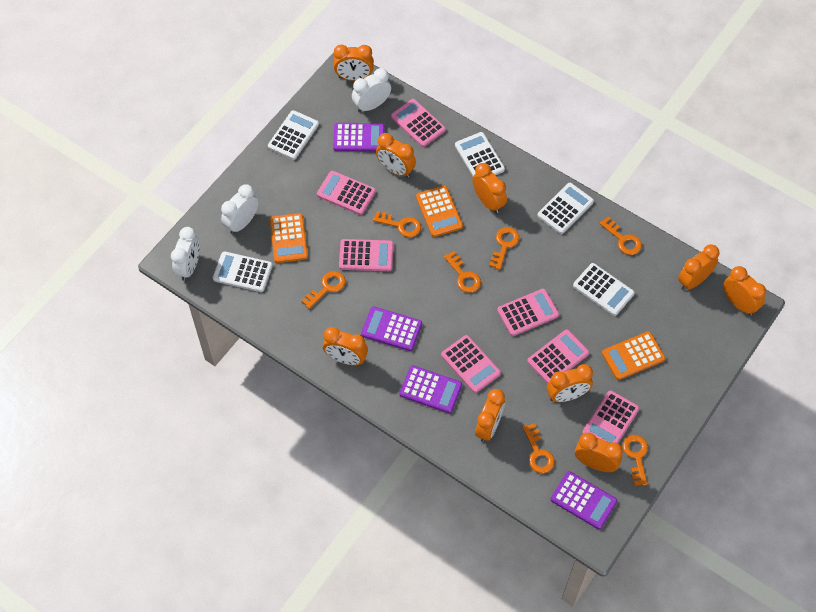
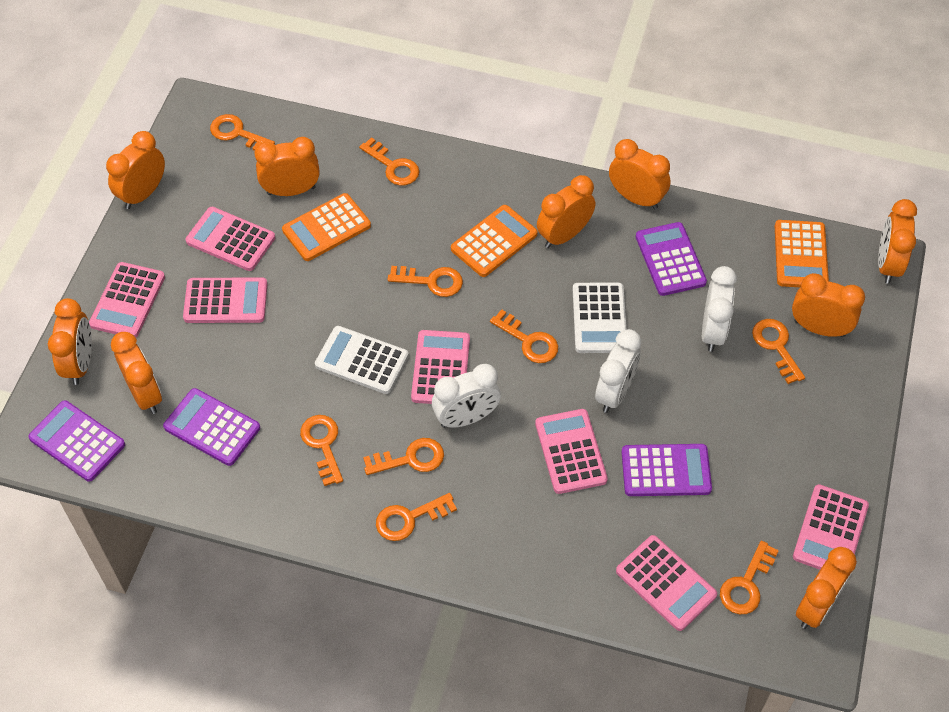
orange key: [301,271,345,309] [373,211,421,237] [444,251,481,293] [489,227,519,270] [523,423,555,473] [599,217,642,255] [622,435,648,486] = 7 -> [210,114,275,151] [300,415,343,486] [359,137,419,186] [363,438,444,475] [376,493,457,541] [387,266,463,297] [490,309,558,363] [720,541,779,614] [752,319,805,384] = 9
white calculator: [213,251,273,292] [268,110,319,160] [455,132,505,176] [537,183,594,234] [573,263,635,316] = 5 -> [315,326,409,394] [573,283,627,353] = 2

